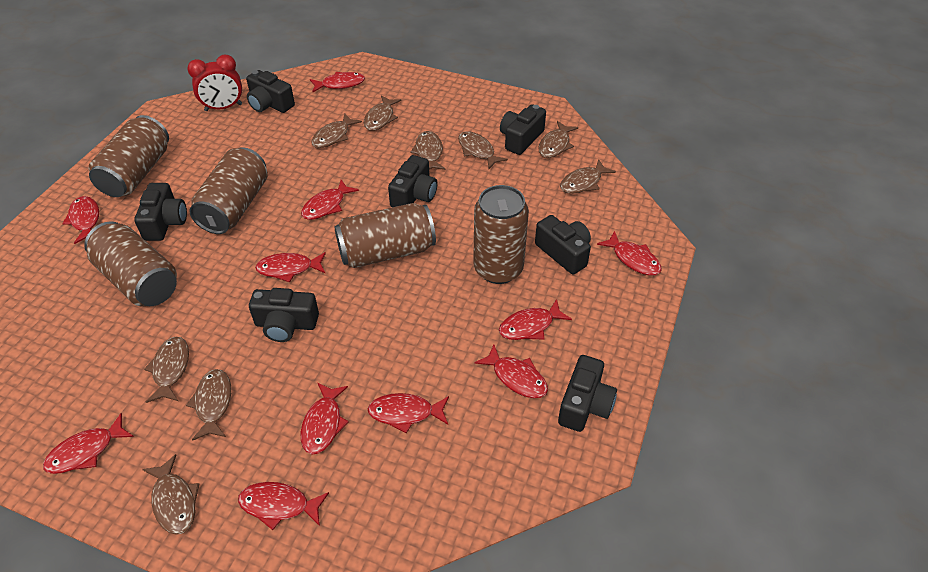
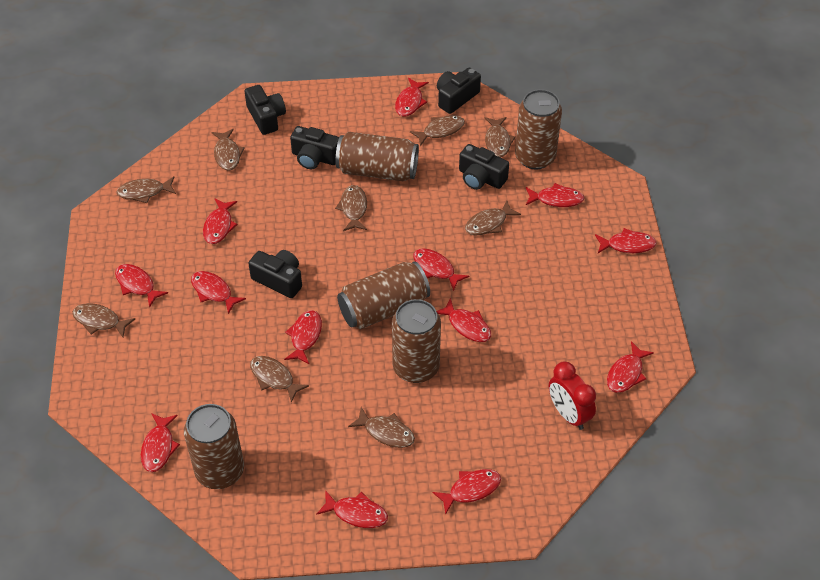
black camera: [134,183,187,241] [246,70,295,113] [249,288,319,342] [388,155,437,207] [500,104,546,155] [535,215,591,275] [558,355,617,432] = 7 -> [245,85,286,135] [248,250,302,298] [290,126,339,169] [437,68,481,114] [459,144,509,190] = 5
red fish: [43,413,134,474] [62,196,99,244] [238,482,329,530] [255,252,326,282] [301,180,359,220] [301,383,349,454] [310,72,365,93] [368,393,449,433] [475,345,548,398] [499,299,572,340] [597,231,662,276] = 11 -> [115,264,168,308] [141,413,180,472] [191,271,246,314] [203,198,238,244] [284,310,322,364] [316,490,388,528] [395,78,429,117] [413,248,469,291] [432,469,501,515] [436,298,491,342] [526,183,584,207] [595,228,657,253] [607,341,654,393] = 13

